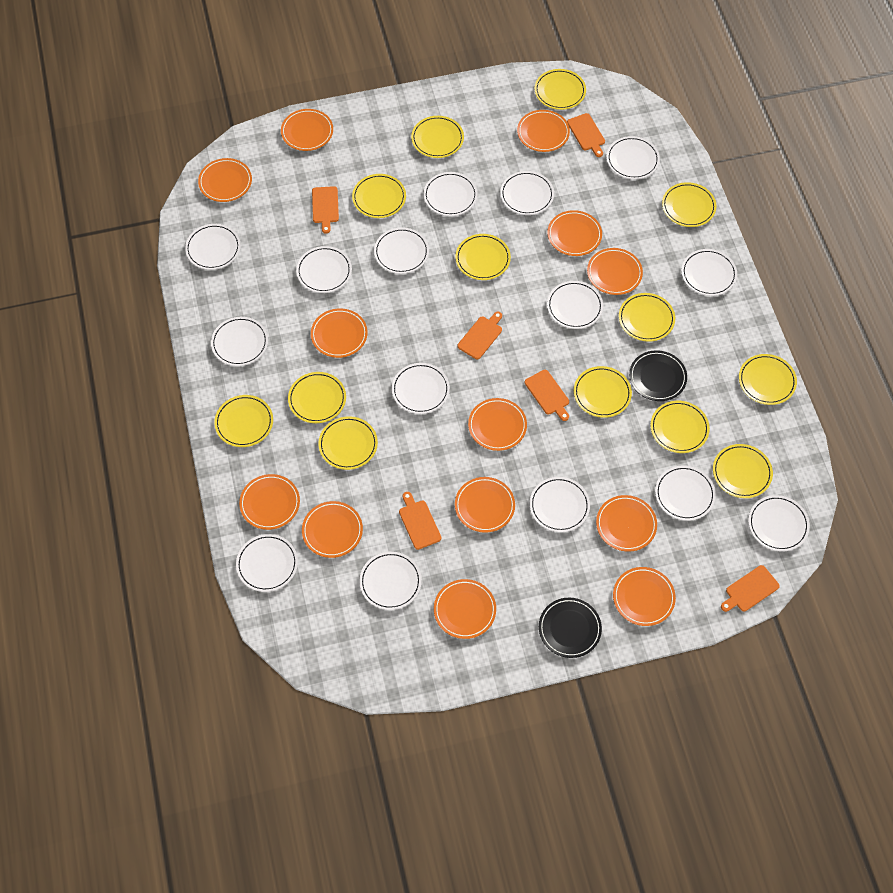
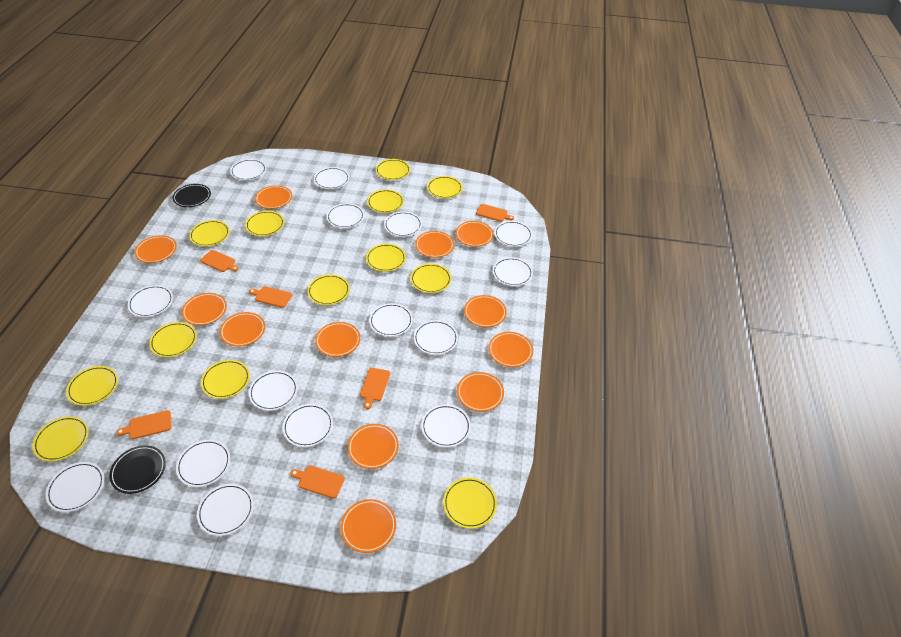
orange plate: [198,158,252,202] [239,474,300,530] [281,109,333,151] [302,501,363,558] [311,308,368,358] [434,579,496,639] [455,477,515,533] [468,398,527,451] [517,110,570,152] [547,210,602,256] [587,248,643,295] [596,495,657,552] [613,567,676,626] = 13 -> [134,235,177,263] [182,293,227,325] [220,312,265,346] [255,185,292,209] [315,322,360,357] [341,499,396,553] [347,424,399,469] [415,231,454,258] [455,221,494,247] [457,372,504,412] [464,295,507,327] [488,332,533,367] = 12

